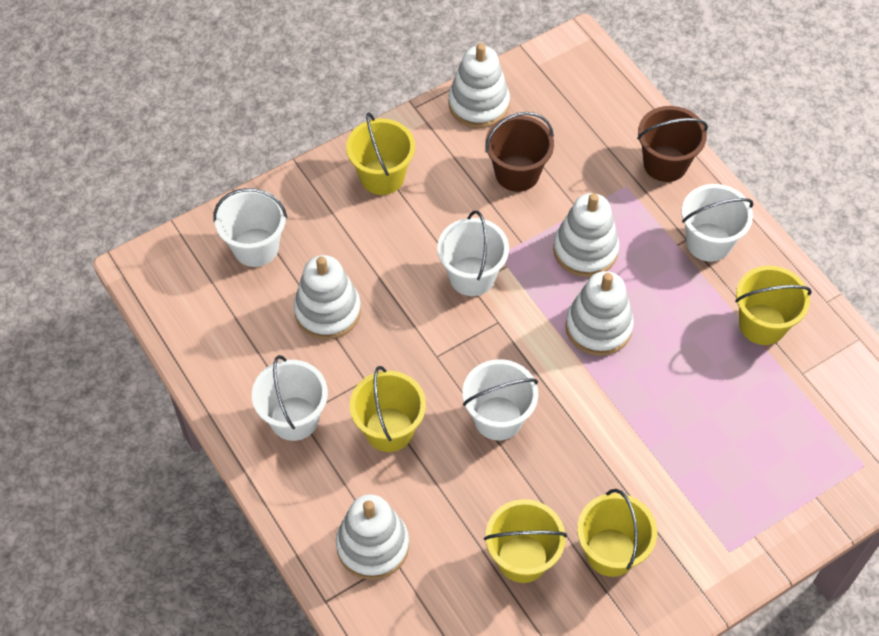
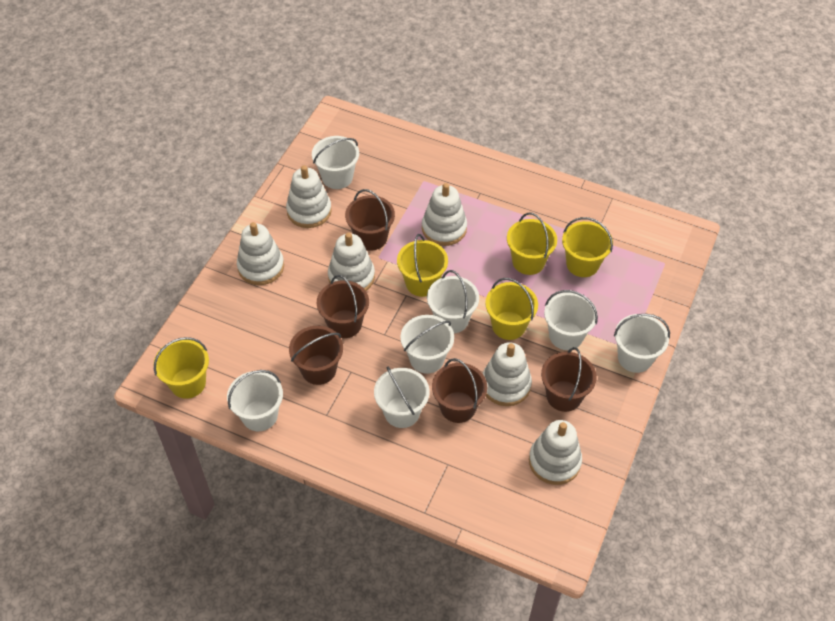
brown bucket: [485,112,554,192] [637,106,708,182] = 2 -> [289,326,343,385] [317,275,369,338] [345,189,395,251] [432,358,487,423] [541,347,597,412] = 5
white bucket: [213,188,287,267] [252,355,328,441] [437,211,509,296] [462,359,538,440] [682,184,754,262] = 5 -> [227,370,283,431] [312,136,359,189] [374,366,430,428] [400,315,454,374] [427,270,479,333] [544,290,598,350] [614,314,670,373] = 7
white stacking toy: [293,255,361,340] [336,494,409,580] [448,43,510,128] [553,193,619,277] [565,271,634,356] = 5 -> [237,222,284,285] [286,165,332,228] [328,232,375,291] [422,183,467,246] [482,342,532,406] [529,420,582,485] = 6

